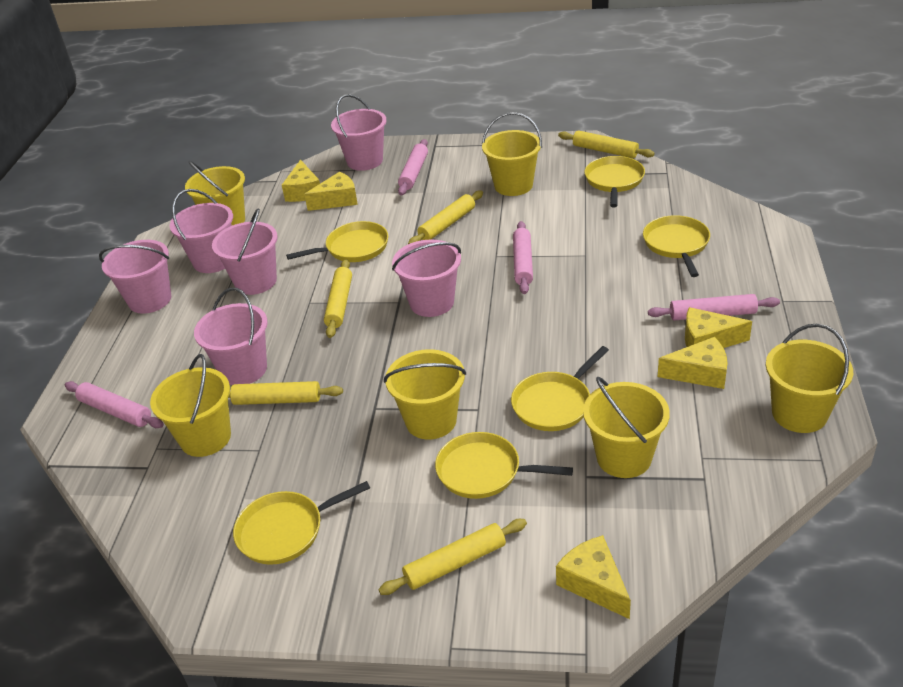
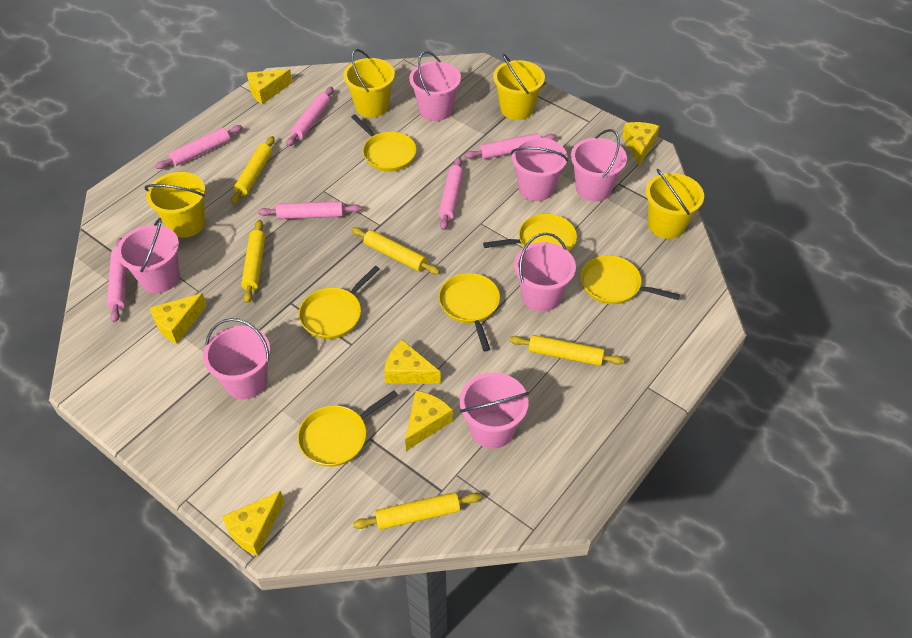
pink bucket: [99,240,171,314] [170,189,233,273] [194,288,268,385] [212,208,278,295] [331,94,387,171] [392,240,461,317] = 6 -> [117,218,180,293] [203,318,270,399] [409,51,461,121] [460,372,529,449] [511,137,568,201] [514,233,576,312] [571,129,627,202] = 7
pink rolling pin: [64,381,164,428] [398,139,428,195] [513,221,533,294] [648,294,780,320] = 4 -> [107,238,127,322] [155,125,243,169] [258,201,361,219] [286,87,333,146] [439,157,463,230] [464,133,556,159] = 6
yellow bucket: [150,354,231,457] [185,161,245,226] [384,349,466,440] [482,112,542,196] [583,377,670,478] [766,324,853,433] = 6 -> [145,172,205,238] [343,49,395,118] [493,54,545,120] [646,169,704,239] = 4
yellow cheese: [282,160,320,202] [304,172,358,211] [556,535,631,619] [658,337,727,389] [685,307,752,348] = 5 -> [150,293,207,344] [222,491,284,556] [247,69,292,104] [384,340,441,384] [405,391,453,451] [622,122,659,166] = 6

